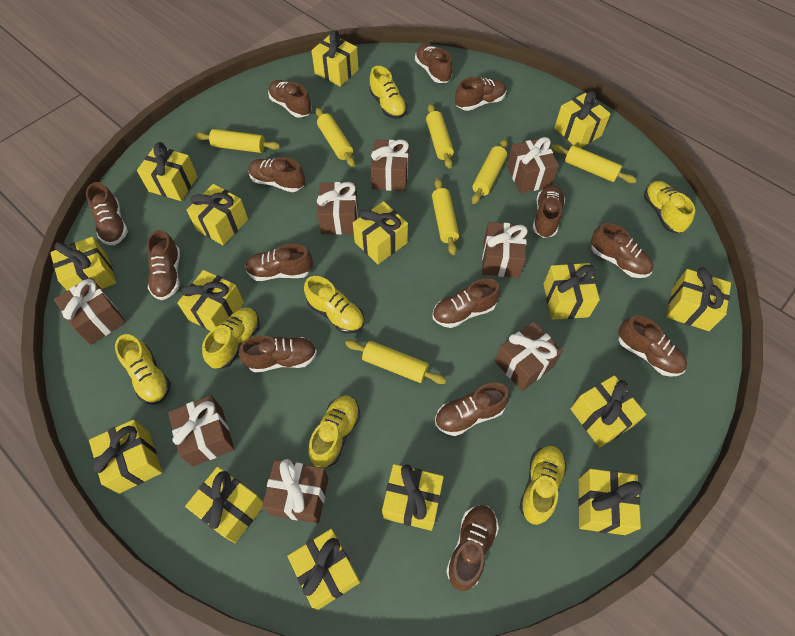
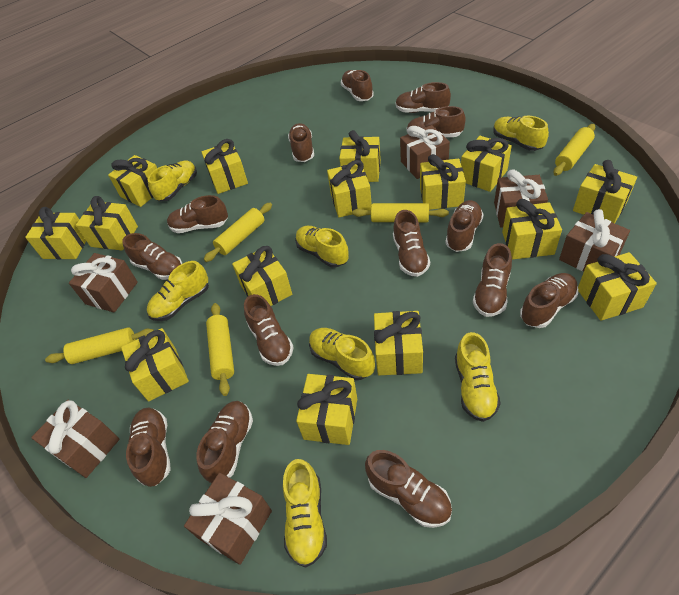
brown gift: [54,277,126,345] [168,395,234,467] [262,459,329,523] [317,182,358,235] [371,139,409,191] [482,222,528,278] [495,322,563,391] [507,137,559,193] = 8 -> [31,400,120,478] [69,253,138,313] [184,473,272,565] [400,125,450,179] [494,170,548,228] [559,209,630,272] = 6
yellow rolling pin: [195,129,280,153] [316,108,355,167] [345,340,447,384] [426,104,454,169] [432,178,459,255] [472,139,508,204] [551,144,637,183] = 7 -> [45,327,154,364] [204,203,272,262] [206,303,234,396] [352,203,449,223] [554,124,596,176] = 5

